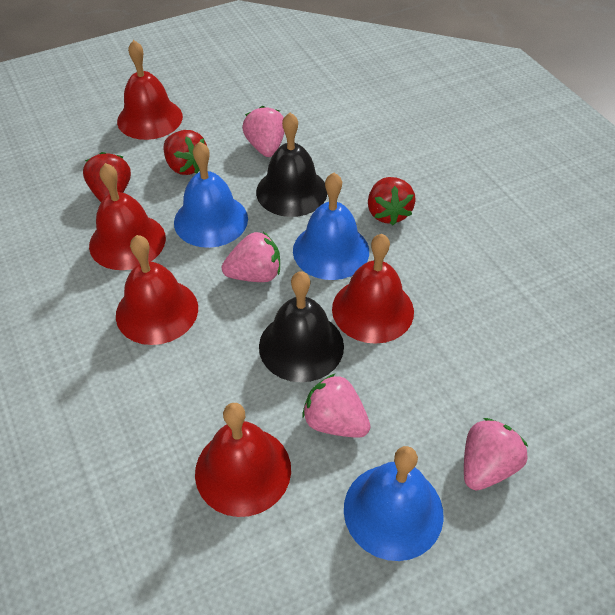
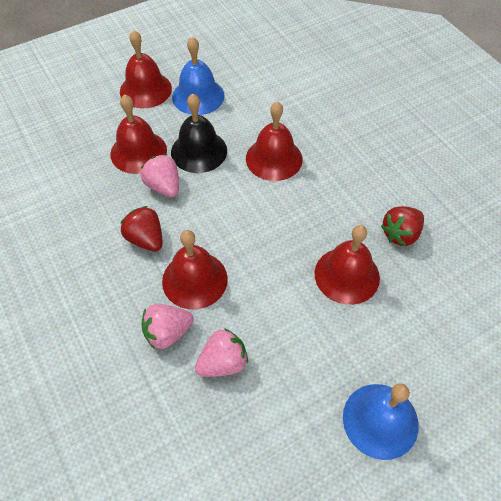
black bell: [256,113,327,217] [259,271,344,382] = 2 -> [171,94,227,173] = 1
blue bell: [174,141,248,248] [293,173,369,280] [344,446,444,561] = 3 -> [172,37,225,115] [343,384,419,460] = 2
pink strawberry: [222,232,280,282] [242,106,285,157] [302,373,370,438] [464,418,528,490] = 4 -> [141,154,179,197] [142,304,194,349] [195,328,248,377] = 3
red strawberry: [83,152,131,202] [163,130,207,175] [368,177,416,226] = 3 -> [121,206,162,252] [381,206,424,247] = 2

